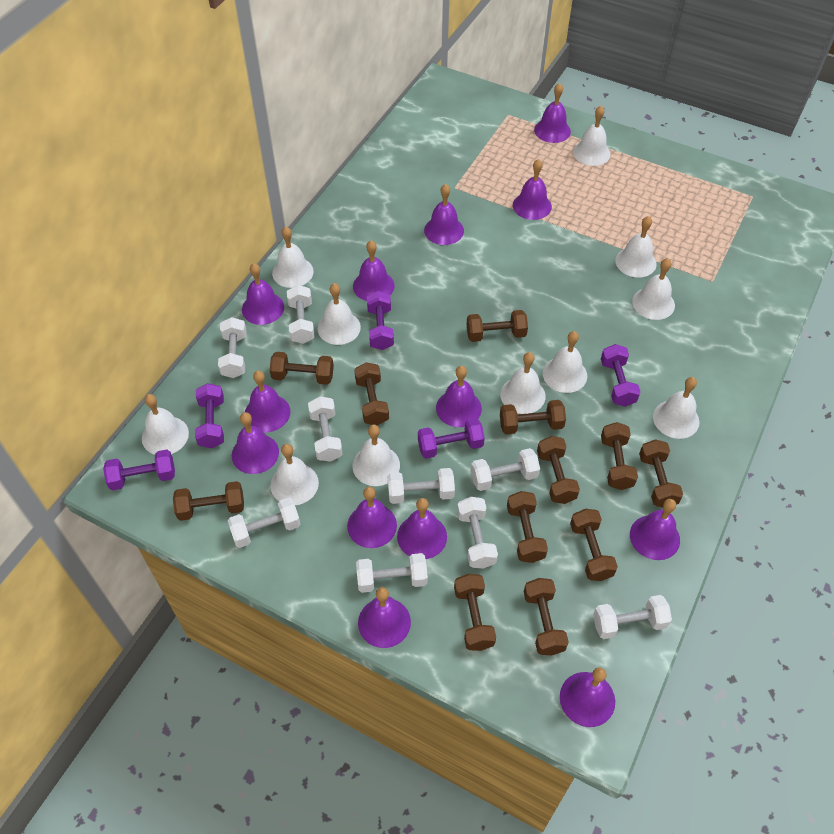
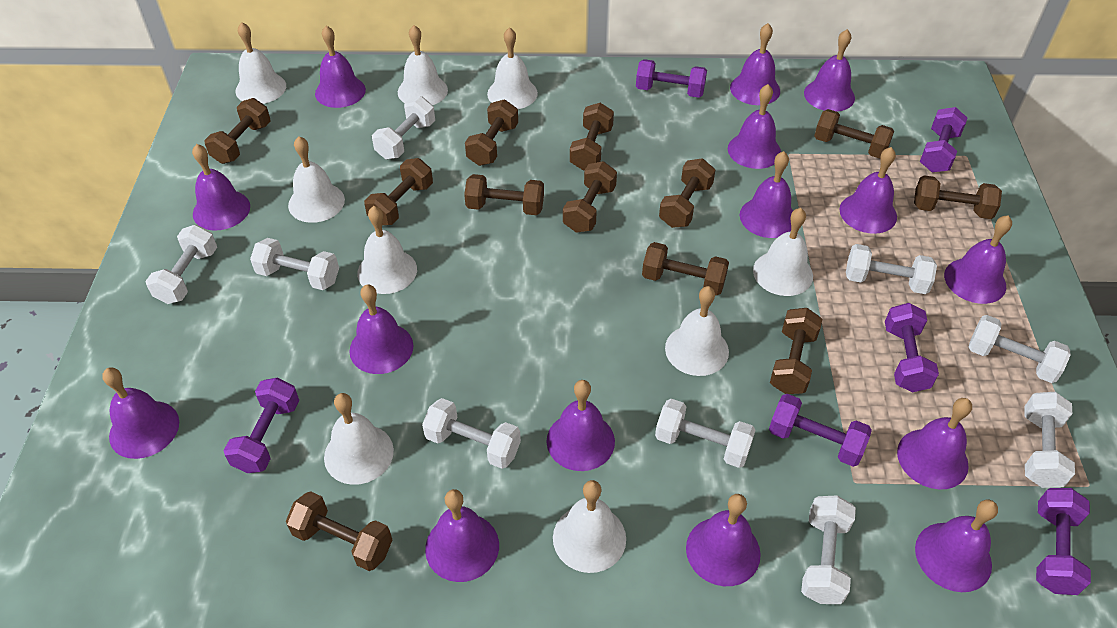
purple bell: [232,412,279,474] [242,263,284,325] [245,371,290,432] [347,487,397,548] [353,240,395,301] [358,587,411,648] [397,498,447,559] [424,184,464,245] [436,366,482,427] [513,159,552,220] [534,83,571,143] [560,667,615,727] [630,499,680,560] = 13 -> [102,368,179,459] [192,144,250,231] [315,26,366,108] [349,284,413,374] [425,489,499,582] [547,380,615,471] [686,494,761,586] [728,84,781,169] [730,23,780,105] [740,151,793,238] [804,29,855,112] [839,147,897,234] [897,398,972,490] [915,500,998,592] [944,215,1012,304] = 15
purple dumbbell: [103,449,175,491] [195,383,224,448] [367,291,394,350] [418,418,485,459] [601,344,640,407] = 5 -> [224,377,299,473] [636,59,707,98] [769,394,872,467] [885,303,939,392] [920,107,967,172] [1036,488,1091,595] = 6
white bell: [142,394,189,455] [270,444,319,505] [272,226,314,288] [318,283,361,345] [352,424,400,486] [500,352,546,414] [543,331,587,393] [573,106,611,166] [615,216,657,278] [632,258,675,320] [653,377,699,439] = 11 -> [236,22,286,104] [288,136,345,223] [324,393,394,485] [357,206,417,294] [398,25,448,105] [487,27,538,109] [553,480,626,573] [665,286,729,376] [753,208,813,296] = 9

